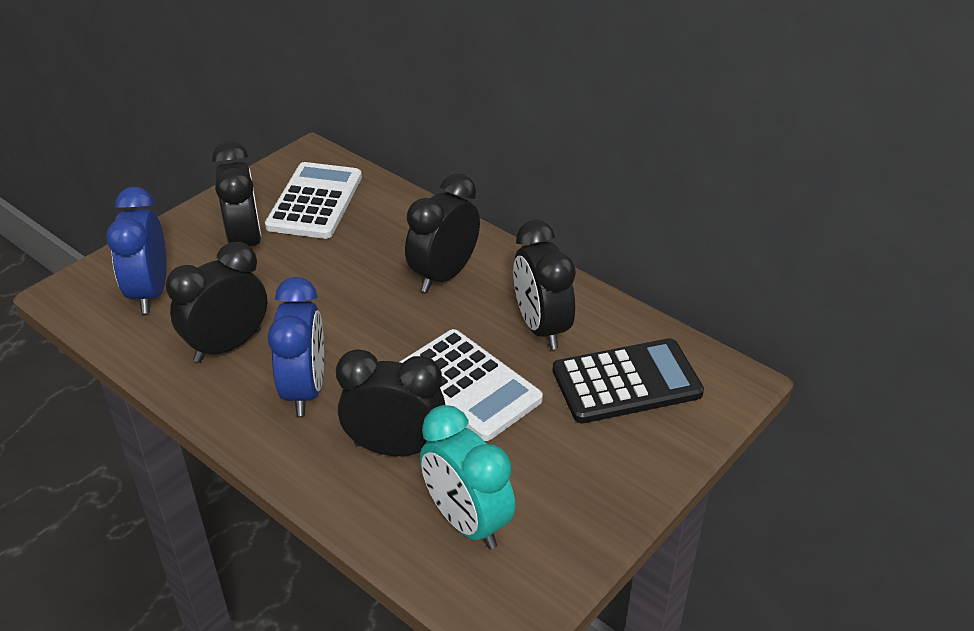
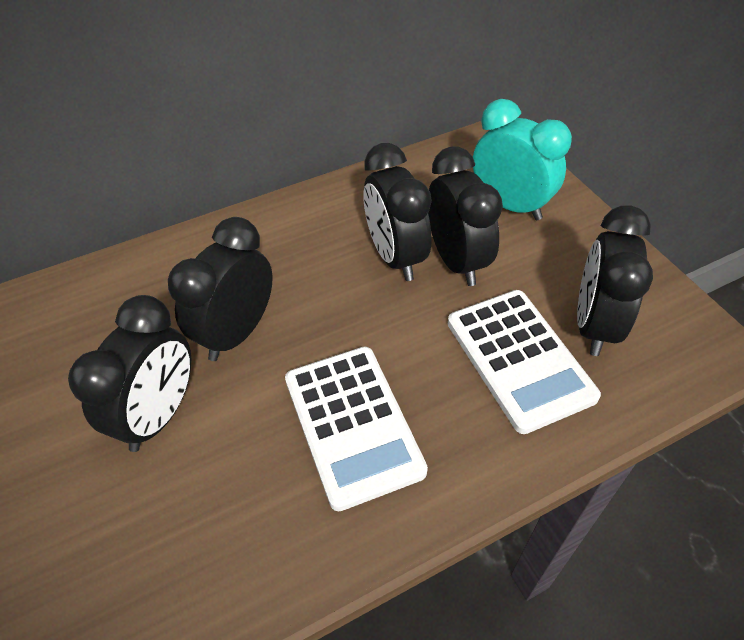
black calculator: [553,338,704,423] = 1 -> none = 0
blue clock: [106,187,167,313] [268,277,324,416] = 2 -> none = 0

